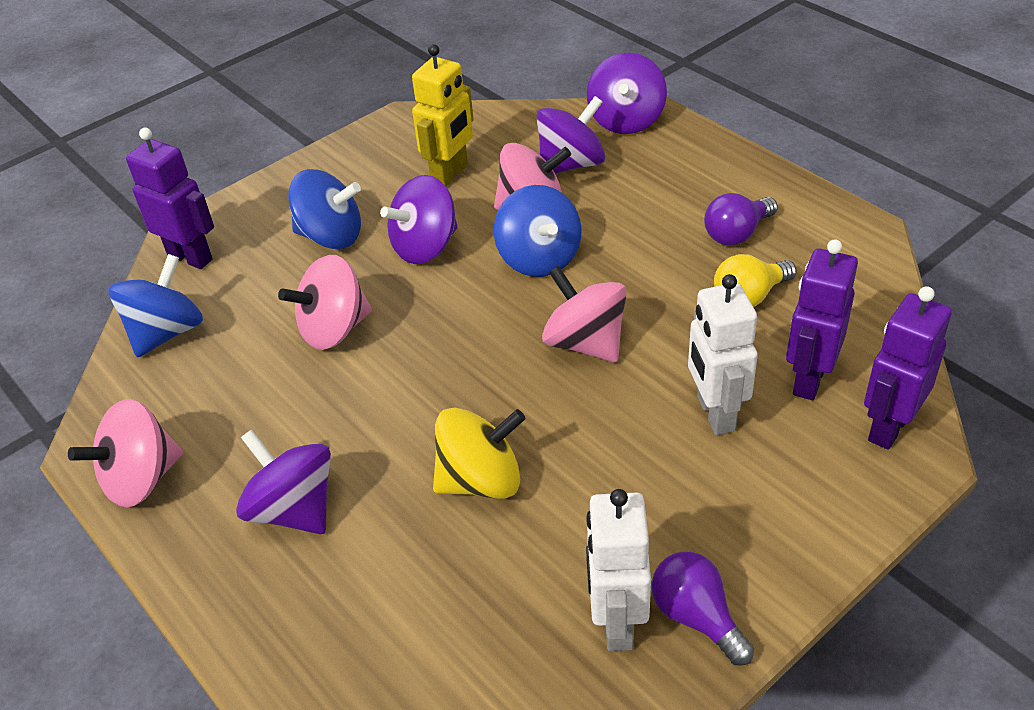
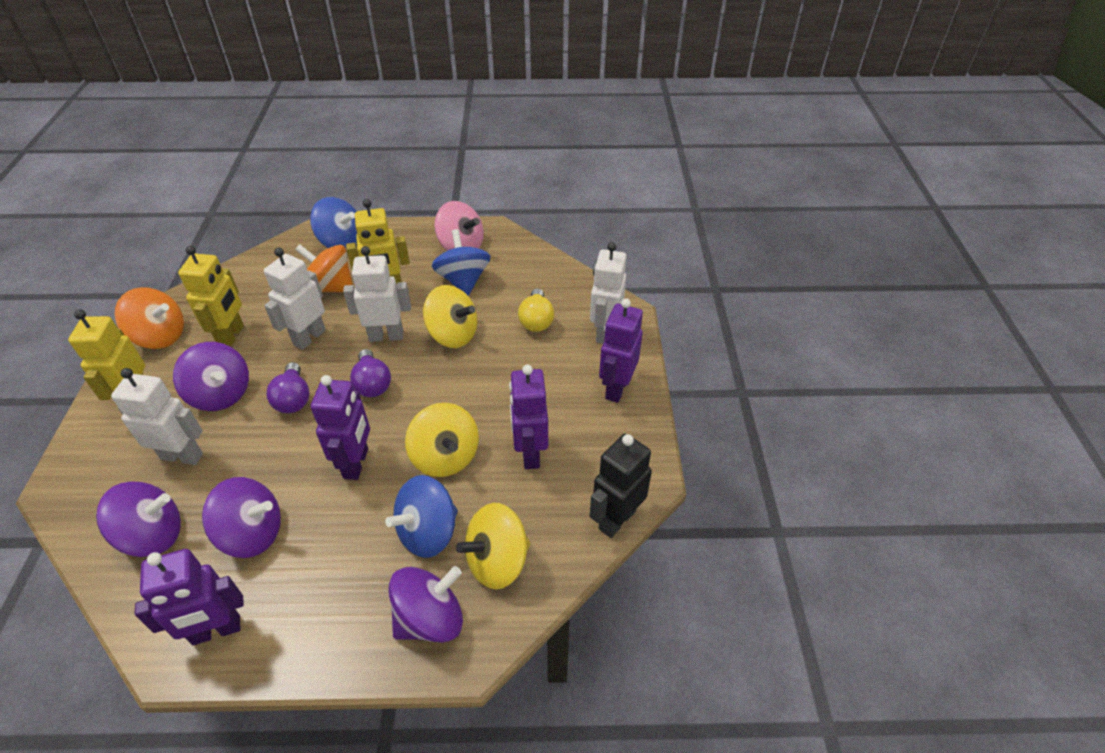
black robot: none = 0 -> [590,434,652,538] = 1
orange spinning top: none = 0 -> [115,287,184,349] [295,244,353,292] = 2
pink spinning top: [68,399,183,508] [278,255,372,350] [494,143,571,210] [542,266,627,363] = 4 -> [434,201,484,251] = 1
purple robot: [126,128,214,269] [786,239,858,400] [864,286,952,450] = 3 -> [135,549,244,645] [311,375,370,480] [509,365,548,469] [599,298,643,403] = 4
white robot: [586,489,651,651] [688,274,758,435] = 2 -> [111,368,203,465] [264,248,326,350] [343,246,411,342] [590,242,627,344] = 4
yellow robot: [412,44,474,187] = 1 -> [68,310,145,400] [178,246,244,347] [346,199,410,285] = 3
yellow spinning top: [433,407,526,499] = 1 -> [405,403,479,477] [423,285,477,348] [456,503,530,589] = 3

